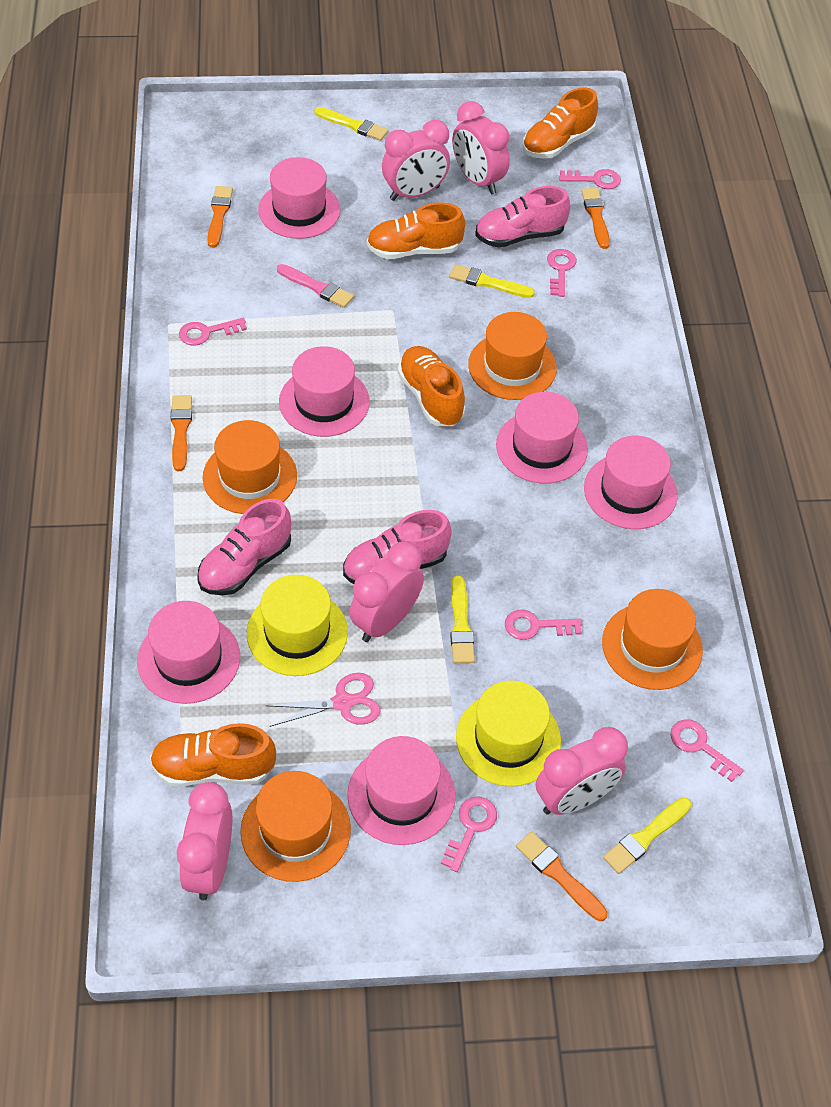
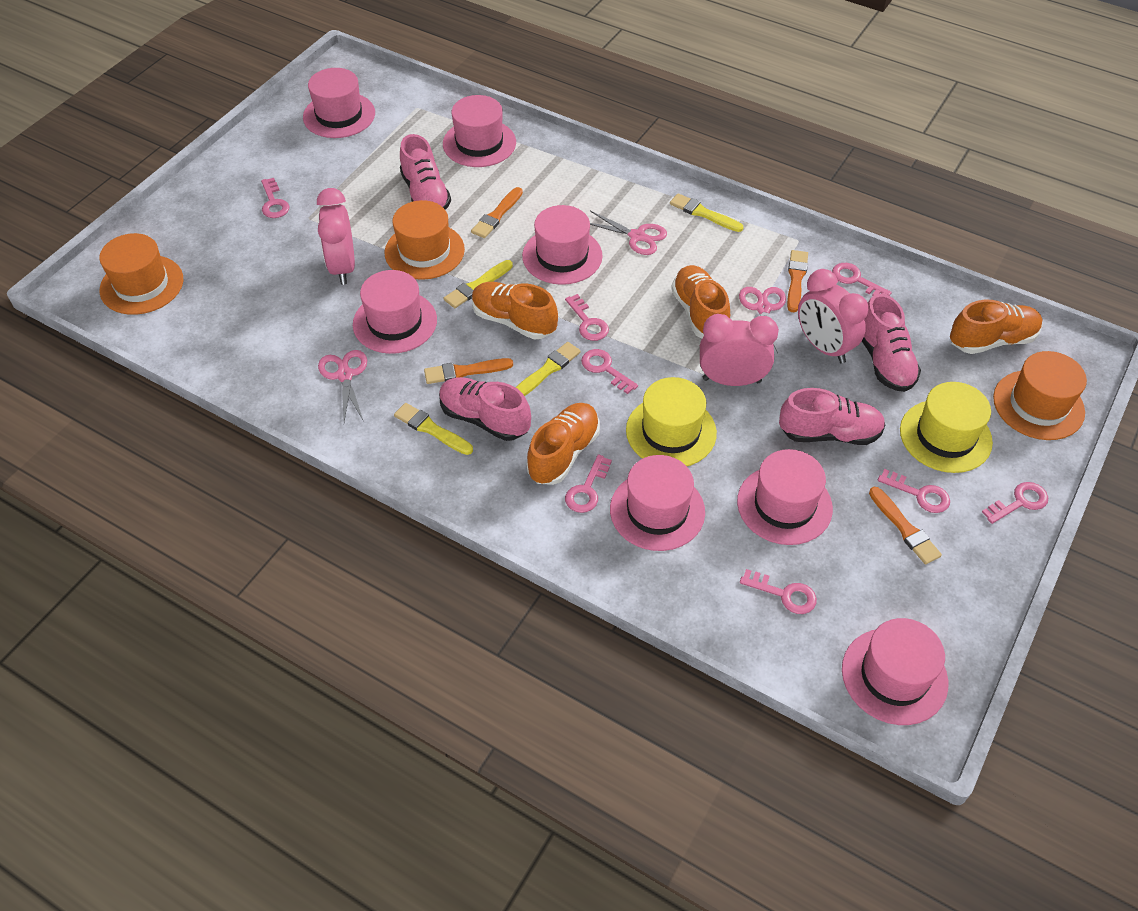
orange hat: [203,420,297,514] [241,771,351,882] [468,312,557,400] [602,589,703,690] = 4 -> [99,233,183,315] [384,200,465,280] [993,351,1087,440] = 3
pink brush: [277,264,354,308] = 1 -> none = 0
pink clock: [177,782,232,901] [349,542,424,642] [382,120,450,201] [452,101,510,194] [536,727,628,815] = 5 -> [317,188,355,285] [700,314,779,386] [798,269,868,364] = 3
pink hat: [137,601,240,704] [258,157,341,239] [279,346,370,437] [347,736,455,845] [496,392,588,483] [584,436,678,529] = 6 -> [303,68,375,138] [353,270,437,354] [443,95,516,167] [522,205,603,285] [610,455,705,551] [737,449,833,545] [842,618,948,725] = 7
pink key: [179,318,247,345] [441,796,497,872] [505,610,582,640] [547,249,576,297] [559,169,621,189] [670,719,744,782] = 6 -> [261,178,289,218] [565,294,609,341] [565,454,612,513] [581,349,638,394] [740,569,817,614] [832,263,892,296] [878,469,950,513] [982,482,1048,524] = 8
pink scissors: [266,673,381,727] = 1 -> [318,350,367,422] [590,211,667,255] [739,287,786,353] = 3
pink shoe: [197,499,291,596] [343,510,452,584] [475,186,570,248] = 3 -> [400,134,451,210] [439,377,531,441] [779,388,886,445] [862,294,921,392] = 4

